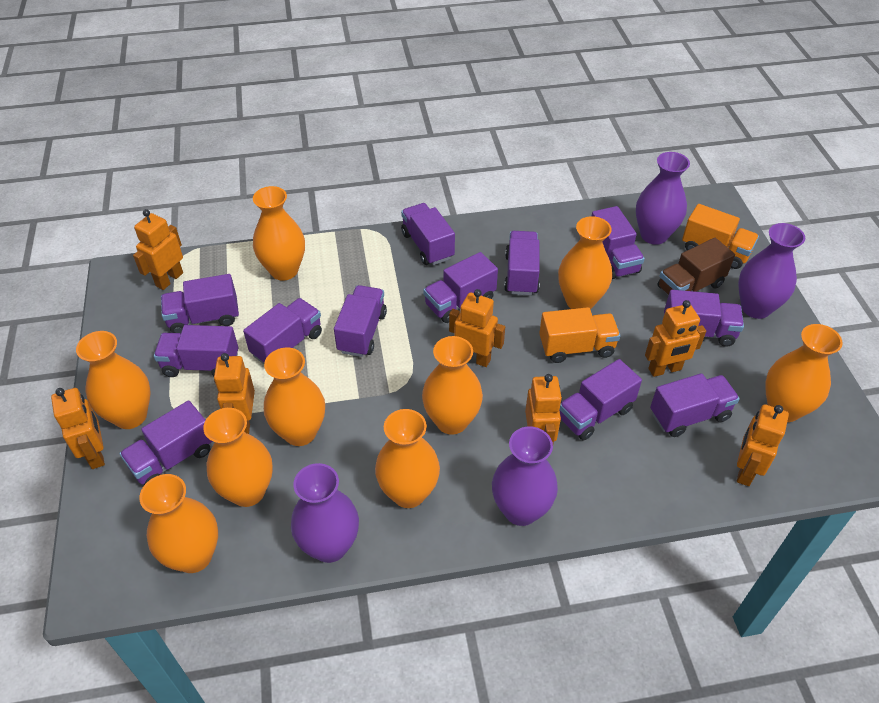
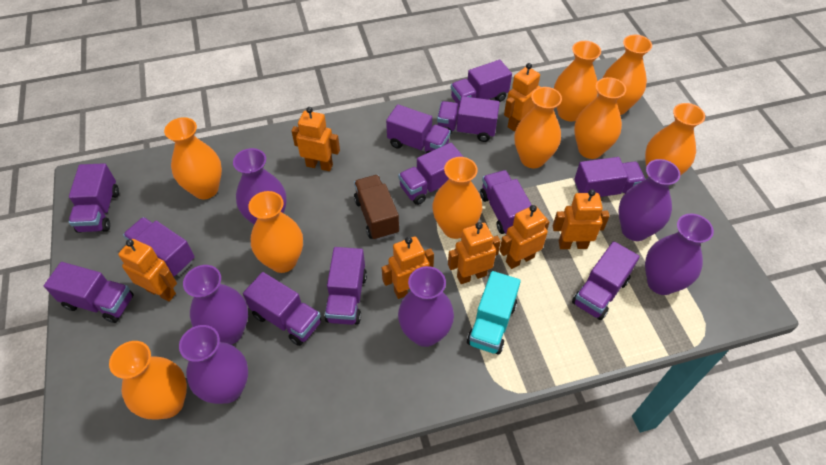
orange truck: [539,307,620,363] [682,204,759,269] = 2 -> none = 0
purple vase: [291,463,359,563] [492,427,558,526] [636,152,690,245] [738,223,805,319] = 4 -> [179,325,248,404] [183,265,248,345] [233,148,287,224] [398,266,454,347] [618,159,680,241] [645,214,714,295] = 6
turquoise truck: none = 0 -> [467,271,521,355] = 1

